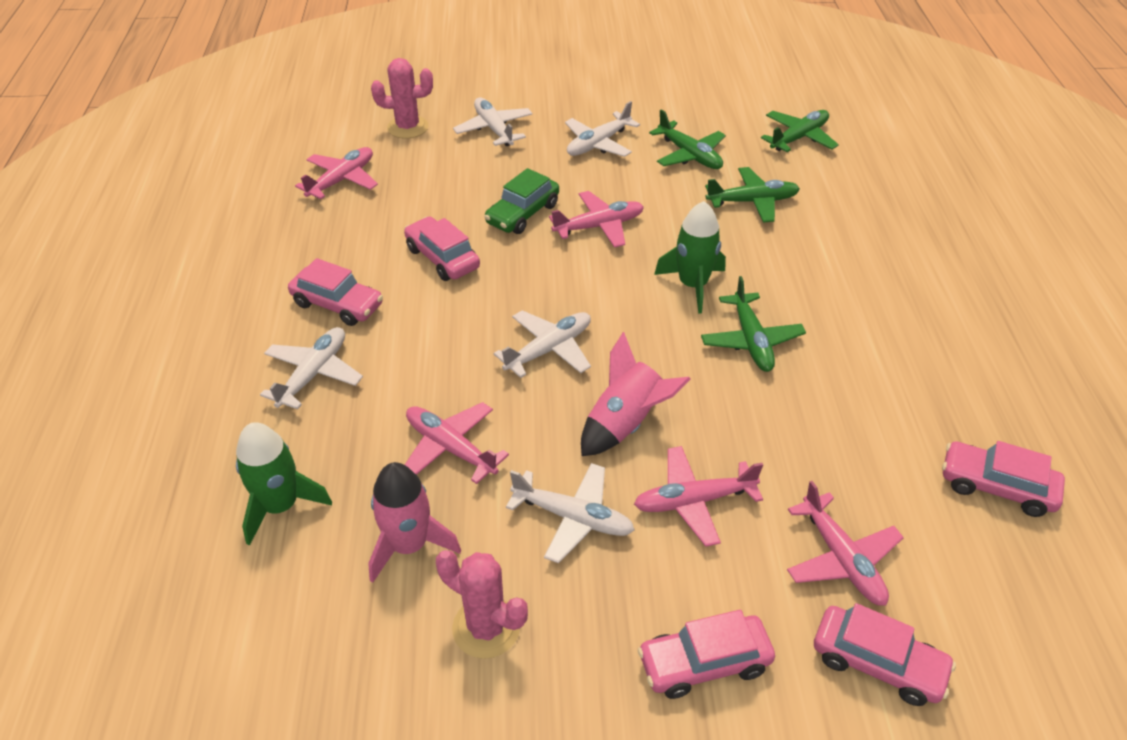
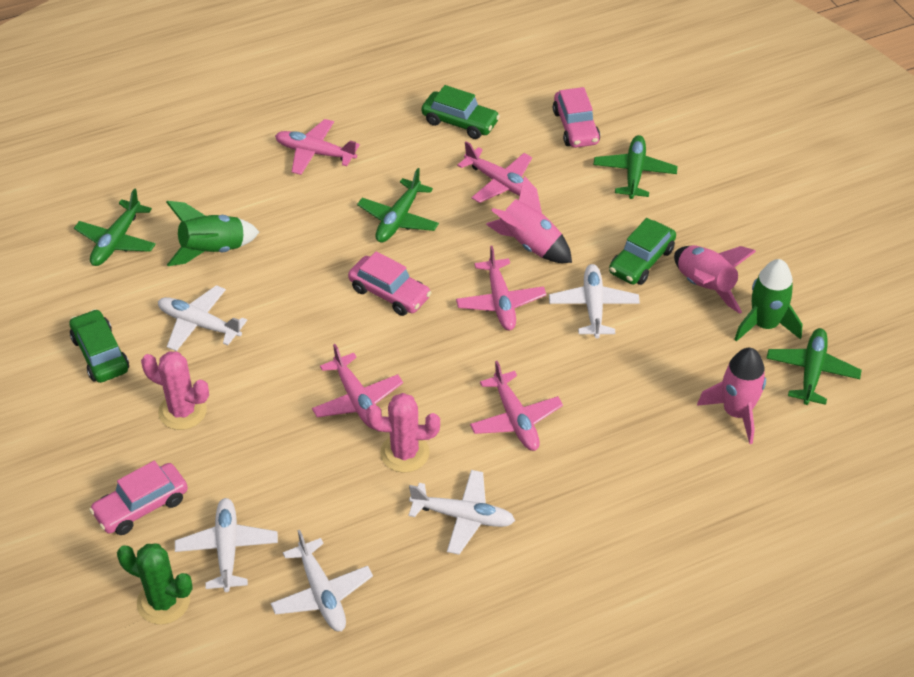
green cactus: none = 0 -> [117,544,193,624] = 1
green car: [484,168,559,234] = 1 -> [70,309,129,383] [422,85,500,139] [609,218,676,285] = 3
pink car: [288,258,383,326] [404,217,480,281] [638,610,775,699] [814,603,956,706] [942,441,1065,517] = 5 -> [89,461,188,535] [348,251,431,316] [553,87,600,148] = 3
pink rocket: [368,462,461,583] [581,332,690,456] = 2 -> [486,176,572,263] [674,245,756,314] [697,348,766,444] = 3

